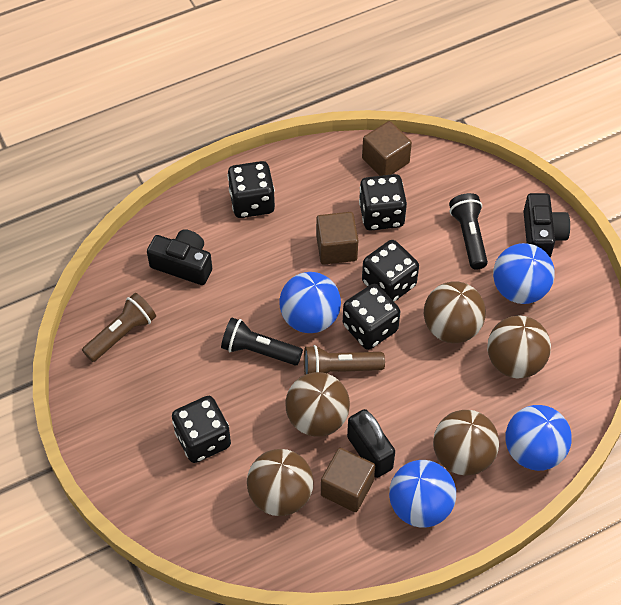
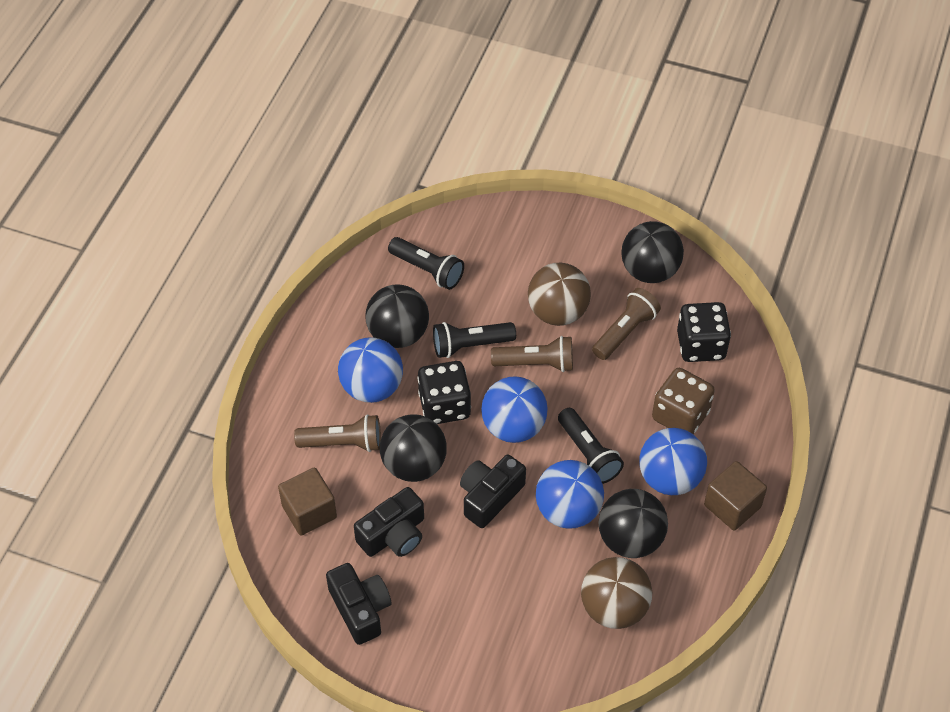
black ball: none = 0 -> [366,284,429,348] [380,414,447,482] [598,489,668,558] [621,221,684,283] = 4
black camera: [147,229,212,285] [523,193,570,257] = 2 -> [326,563,391,645] [354,487,424,557] [460,455,526,528] = 3
black dice: [172,396,231,463] [227,161,275,218] [343,284,400,350] [359,174,407,231] [362,240,419,302] = 5 -> [417,361,471,424] [677,302,731,362] = 2
black flashlight: [221,317,303,365] [449,193,488,269] = 2 -> [388,237,464,290] [433,322,516,358] [558,408,624,484] = 3
black padlock: [347,409,395,478] = 1 -> none = 0
brown ball: [247,449,313,516] [285,372,350,437] [424,281,486,343] [433,410,499,475] [487,315,551,378] = 5 -> [528,263,591,326] [581,557,652,629] = 2
brown cube: [316,212,358,265] [321,448,375,512] [362,121,412,176] = 3 -> [278,467,337,536] [704,461,767,531] = 2
brown dice: none = 0 -> [652,368,715,434] = 1
brown flashlight: [82,293,156,362] [304,345,385,375] = 2 -> [294,414,381,452] [491,336,573,372] [592,288,661,360] = 3

